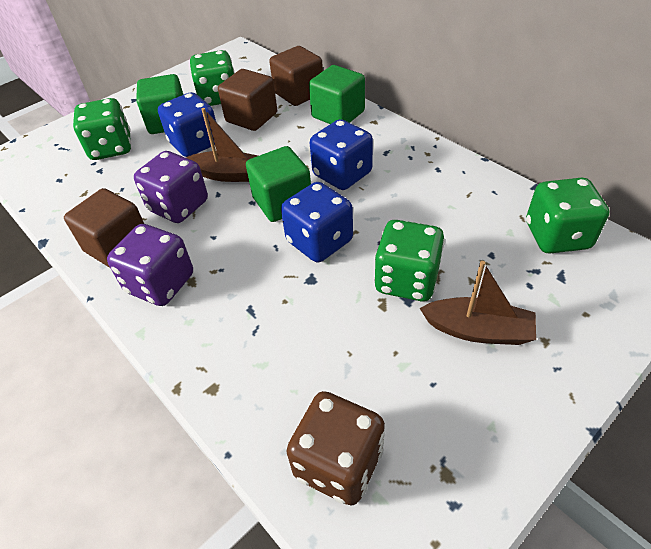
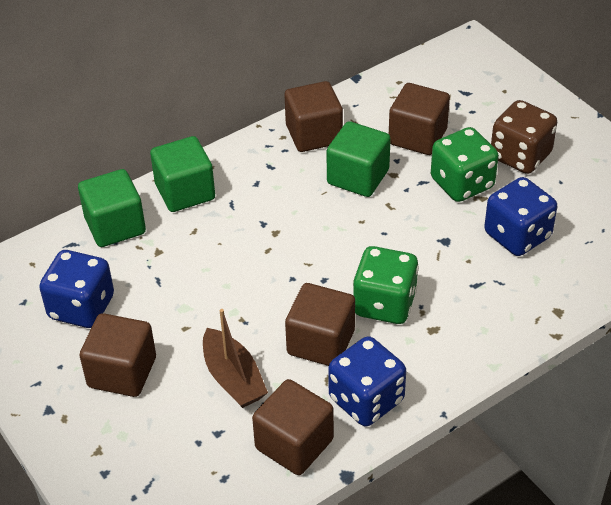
brown boat: [186,108,258,182] [420,261,536,345] = 2 -> [203,309,268,408] = 1
brown cube: [64,188,144,268] [218,69,277,131] [269,46,323,106] = 3 -> [80,313,156,397] [252,379,334,475] [285,81,343,152] [285,283,355,366] [389,83,450,155] = 5
green dice: [73,98,131,160] [190,50,235,106] [374,220,445,301] [526,178,610,254] = 4 -> [353,246,419,324] [431,127,499,202] = 2
purple dice: [107,224,193,306] [134,151,208,223] = 2 -> none = 0

